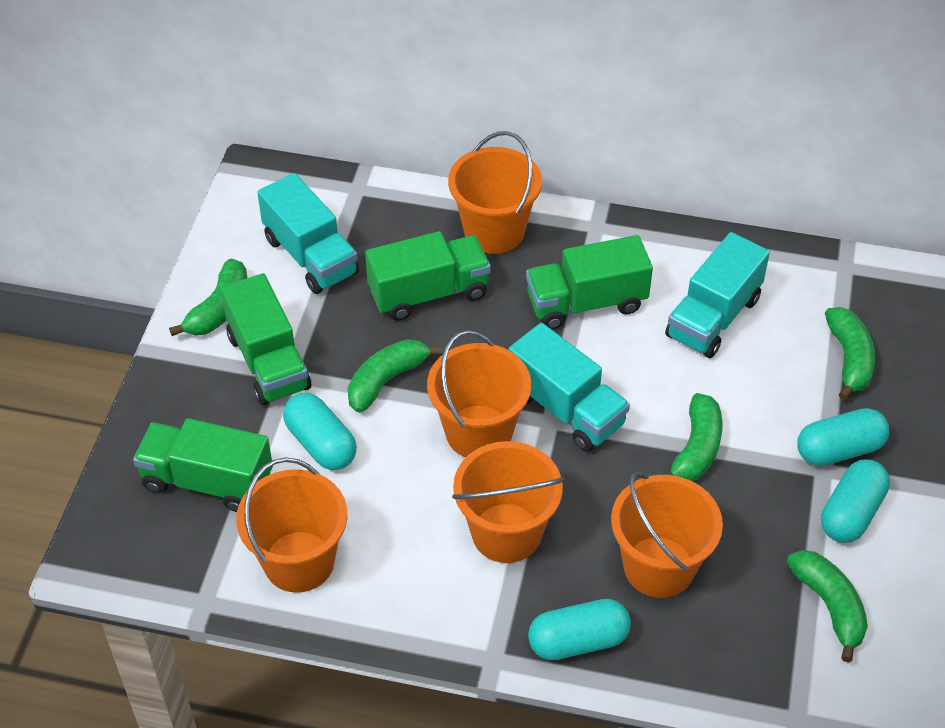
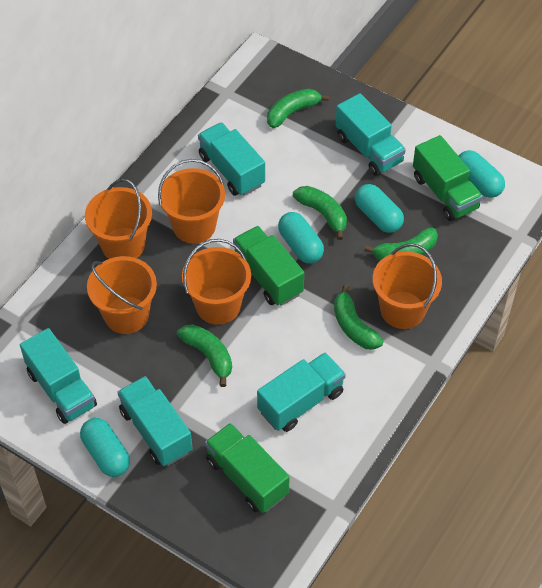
green truck: [133,418,273,512] [220,273,311,405] [365,231,491,321] [526,235,653,329] = 4 -> [205,423,290,513] [233,226,304,306] [413,135,483,221] = 3
turquoise truck: [257,173,359,294] [508,323,630,452] [665,232,770,358] = 3 -> [20,328,97,424] [117,376,193,466] [198,122,265,196] [257,352,346,432] [336,93,406,176] = 5

